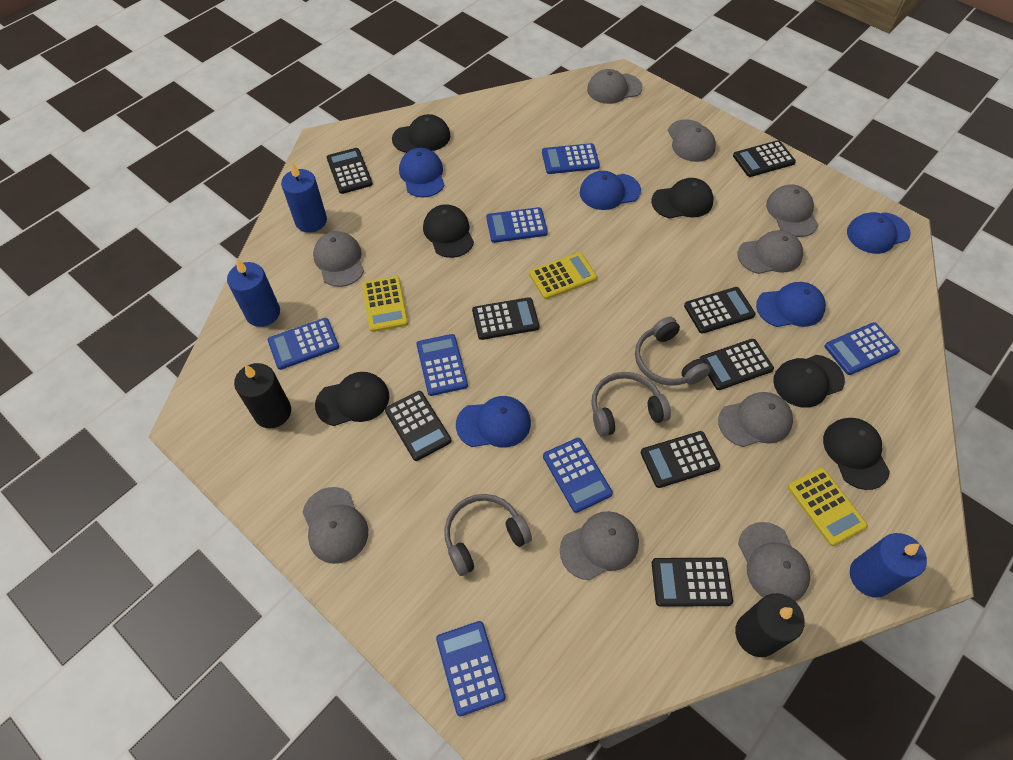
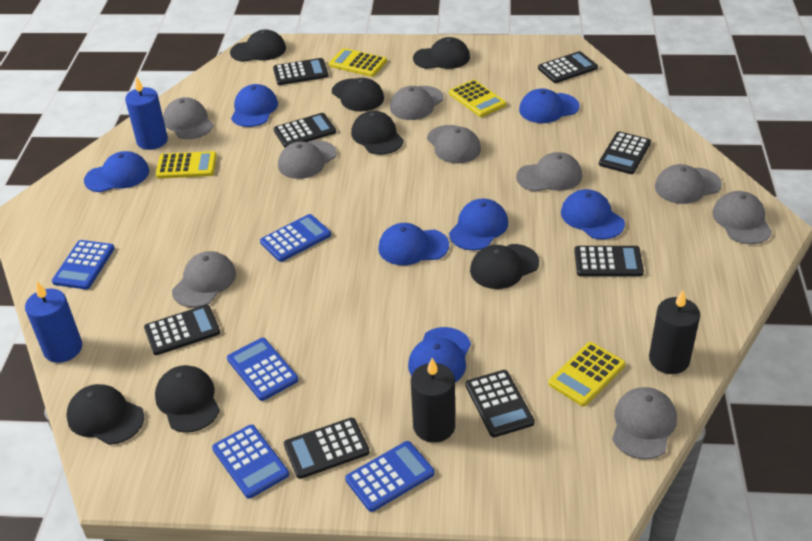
black cap: [315,372,389,426] [392,114,450,153] [423,204,474,258] [651,178,713,218] [773,355,845,408] [823,418,890,490] = 6 -> [66,384,144,445] [155,365,220,433] [230,29,286,62] [332,78,384,112] [351,111,404,155] [413,37,470,69] [470,244,539,289] = 7
blue calculator: [268,318,339,370] [416,334,468,396] [436,621,505,716] [486,207,548,243] [542,143,600,174] [543,438,613,513] [825,322,900,375] = 7 -> [52,240,115,289] [212,425,289,499] [227,338,299,401] [260,214,331,262] [345,441,435,512] = 5
blue candle: [227,259,280,327] [281,162,327,233] [850,533,927,598] = 3 -> [25,282,82,363] [125,76,168,150] = 2
blue cap: [399,148,444,198] [456,396,531,448] [580,171,641,210] [756,282,826,327] [847,212,910,254] = 5 -> [84,151,149,192] [231,84,278,127] [378,223,449,265] [408,327,471,382] [449,198,508,250] [519,88,579,123] [561,189,625,239] = 7
grey headphones: [444,494,532,576] [591,372,671,437] [635,317,710,386] = 3 -> none = 0
yellow calculator: [362,276,408,332] [529,252,597,299] [788,468,868,546] = 3 -> [155,151,217,179] [329,48,387,77] [449,80,506,117] [548,342,625,406] = 4

